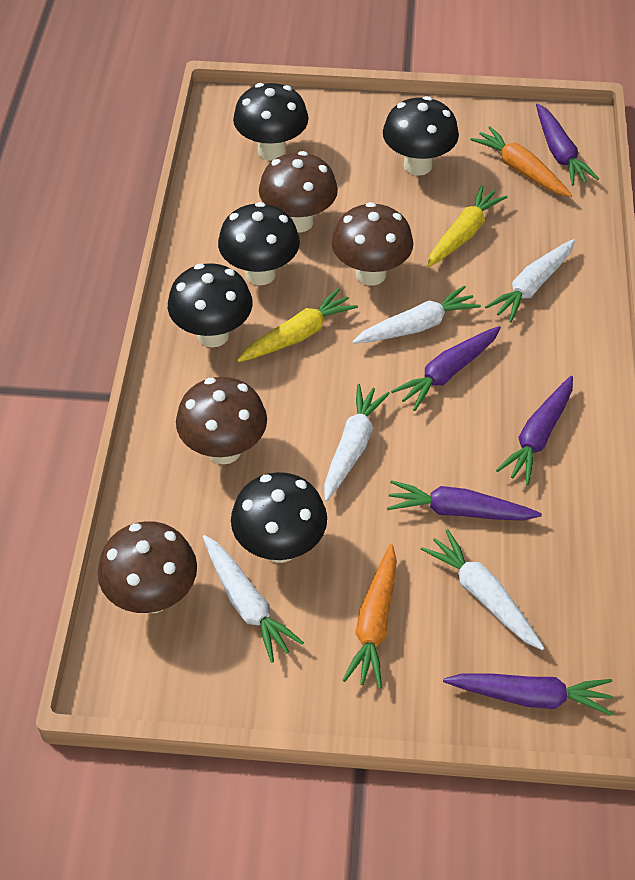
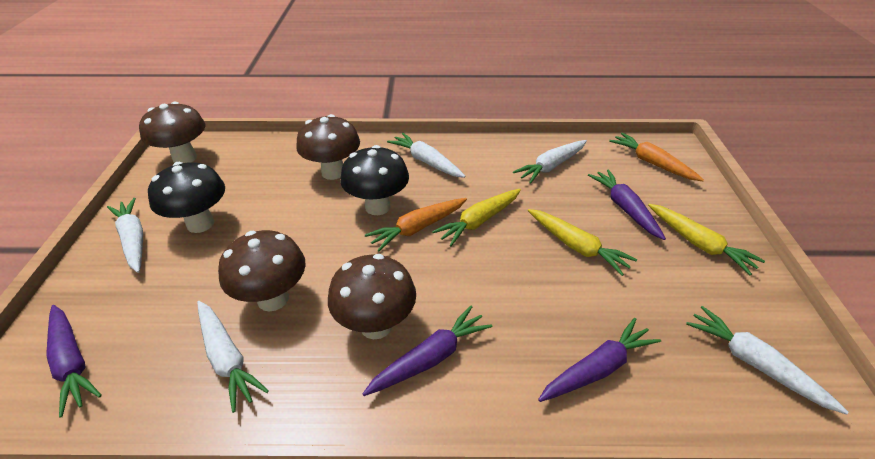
black mushroom: [168,263,253,347] [218,202,300,285] [231,472,327,563] [233,83,309,161] [383,96,459,176] = 5 -> [148,162,225,233] [340,145,409,215] = 2
purple carrot: [387,480,542,521] [391,326,501,411] [443,673,614,716] [496,376,573,485] [536,103,599,186] = 5 -> [46,305,102,418] [362,306,493,396] [538,318,661,402] [588,169,666,240] = 4
yellow carrot: [237,288,358,362] [427,185,507,268] = 2 -> [432,189,521,247] [528,209,637,276] [648,204,765,275] = 3

